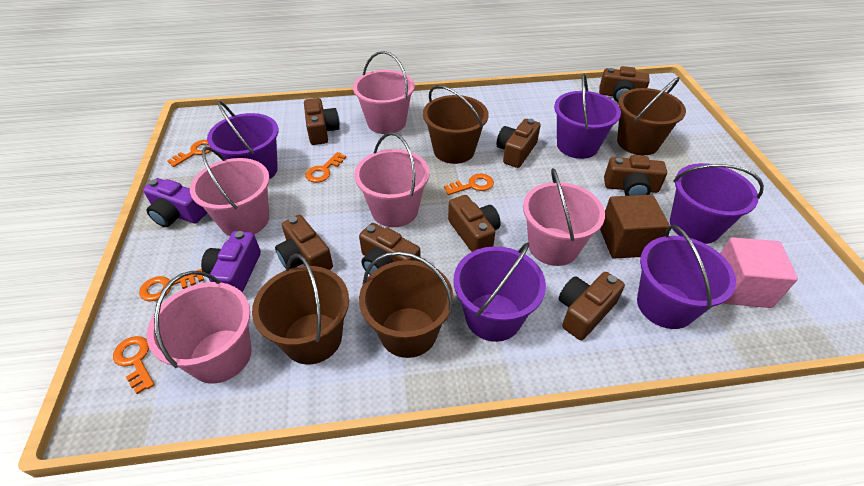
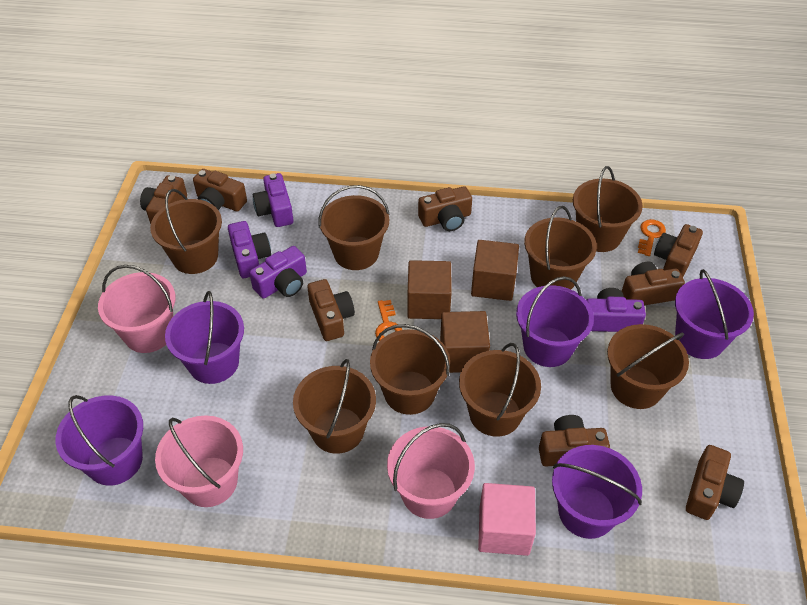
brown bucket: [252,254,349,364] [359,251,453,358] [423,85,489,164] [617,77,686,155] = 4 -> [150,189,222,274] [293,359,376,454] [319,185,390,270] [370,324,450,415] [459,343,541,437] [524,206,597,289] [573,166,643,252] [607,324,689,409] = 8
brown cube: [600,195,670,259] = 1 -> [407,260,452,319] [440,311,490,373] [471,240,519,301] = 3
orange key: [113,336,155,394] [139,269,204,301] [167,140,211,167] [305,152,346,183] [444,174,494,195] = 5 -> [375,300,402,341] [638,219,666,256] = 2
pink bucket: [147,271,252,384] [190,147,270,236] [353,51,415,134] [354,132,430,227] [523,168,605,266] = 5 -> [98,265,176,353] [155,415,243,507] [387,423,475,519] = 3
purple camera: [143,178,207,227] [201,231,261,293] = 2 -> [228,221,271,278] [249,246,307,299] [253,173,294,227] [586,288,646,332] = 4

